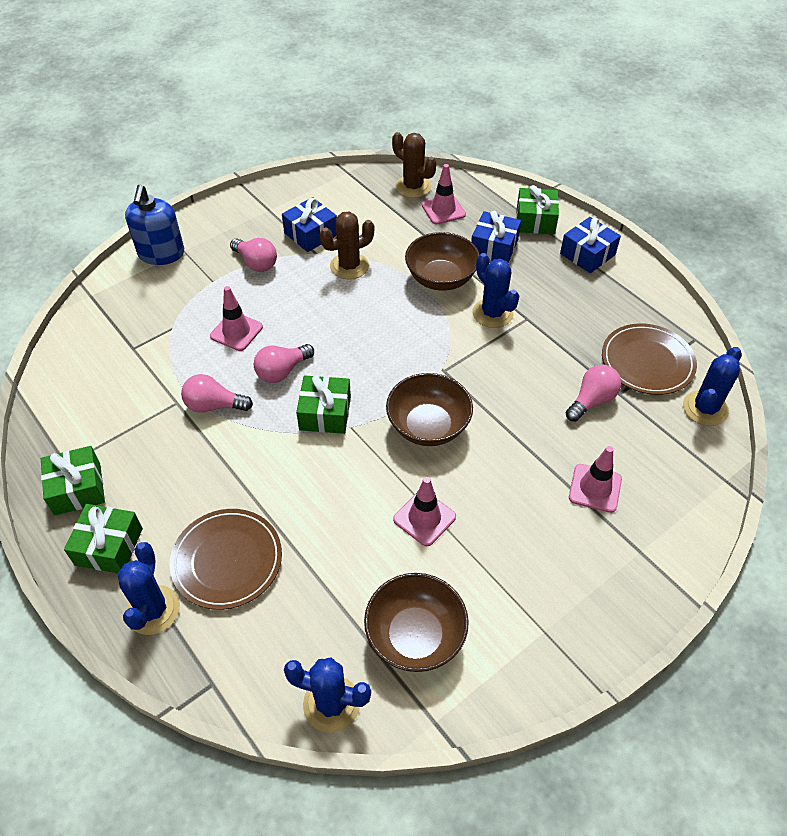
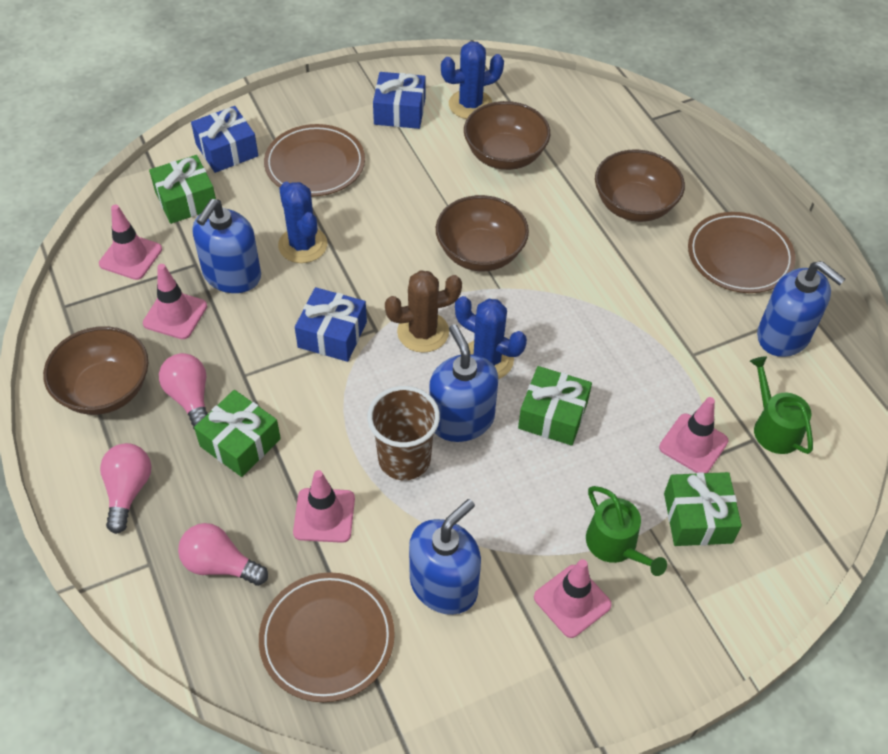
blue cactus: [117,542,180,635] [284,658,371,733] [473,253,519,328] [683,347,742,426] = 4 -> [278,182,327,263] [441,42,504,119] [455,296,527,379] = 3
blue soap dispenser: [125,185,184,265] = 1 -> [193,199,261,293] [409,499,481,615] [429,324,498,442] [757,261,845,357] = 4
brown bowl: [364,573,469,672] [386,373,473,446] [405,232,480,291] = 3 -> [43,326,148,415] [436,195,529,271] [464,101,550,170] [595,149,685,222] = 4
brown cactus: [320,212,374,279] [392,132,436,198] = 2 -> [385,270,462,353] = 1
brown cup: none = 0 -> [367,386,440,480] = 1
brown plate: [170,509,282,610] [602,323,697,395] = 2 -> [259,572,395,702] [264,124,365,196] [688,212,796,293] = 3
green watering can: none = 0 -> [586,486,667,576] [750,356,813,454] = 2
pink light bulb: [181,374,253,413] [230,238,277,272] [254,344,314,383] [566,364,621,422] = 4 -> [100,443,151,534] [159,353,208,430] [178,523,268,586] = 3
pink traffic cone: [210,286,263,351] [393,477,456,546] [422,164,466,225] [569,446,622,513] = 4 -> [99,204,162,280] [143,264,207,339] [293,470,355,543] [534,559,612,638] [659,397,728,473] = 5

